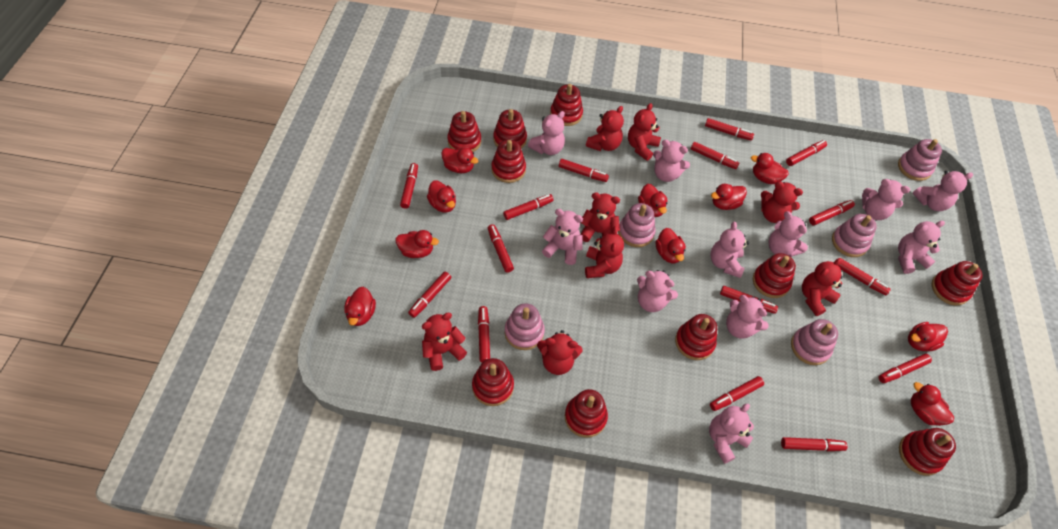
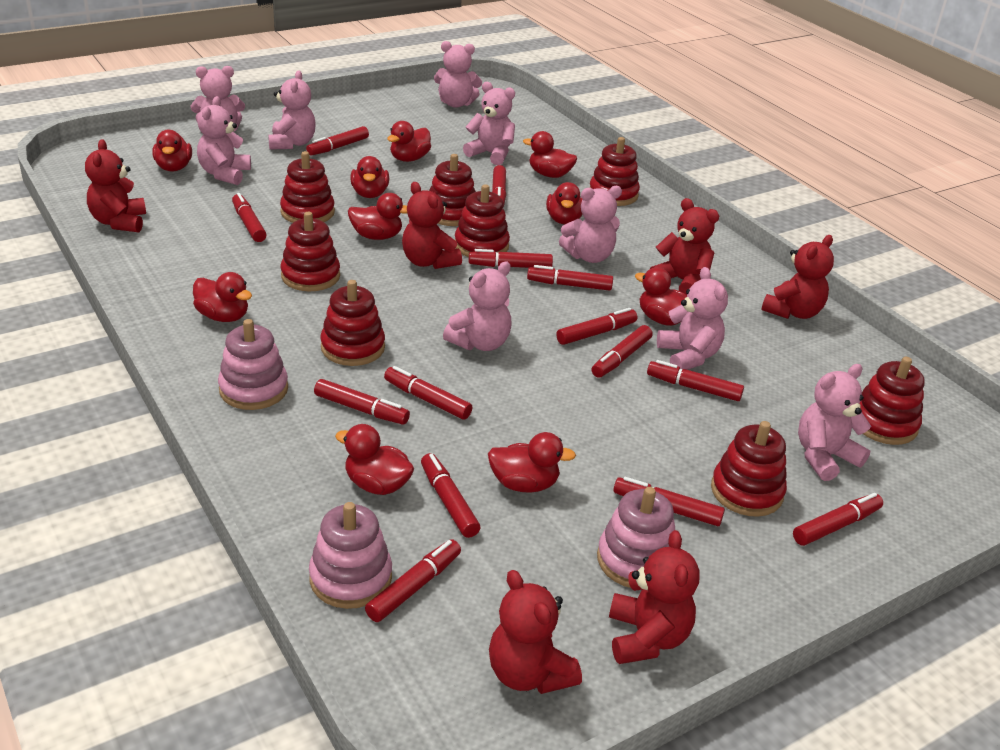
pink stacking toy: [505,303,545,350] [618,203,655,247] [791,319,838,365] [832,214,877,257] [898,139,942,181] = 5 -> [218,319,288,410] [309,502,392,609] [597,487,675,588] = 3
pink teddy bear: [528,111,565,155] [542,209,583,265] [637,270,678,312] [653,140,690,182] [709,404,754,464] [710,222,749,278] [726,295,769,339] [769,211,808,257] [862,179,910,220] [898,221,945,274] [912,171,973,211] = 11 -> [190,66,245,132] [197,96,251,185] [268,70,316,150] [434,41,482,108] [443,262,512,351] [463,82,515,165] [559,186,622,263] [657,267,728,370] [798,364,871,481] = 9
red marker: [400,163,418,209] [408,272,451,318] [478,306,490,363] [488,224,514,273] [503,194,554,220] [559,159,609,182] [691,142,739,169] [705,118,754,141] [710,376,764,411] [720,286,778,314] [781,437,848,451] [786,140,827,166] [809,200,855,225] [838,259,891,295] [879,354,932,383] = 15 -> [232,193,267,242] [306,126,369,156] [314,379,410,425] [365,539,461,622] [384,366,472,419] [421,453,480,538] [469,249,553,268] [492,165,506,207] [527,265,613,291] [556,308,637,345] [591,325,652,378] [613,477,725,526] [647,360,744,401] [793,493,883,546] = 14
red stacking toy: [447,111,481,152] [472,358,514,406] [491,140,526,183] [493,109,527,149] [550,84,583,126] [565,389,608,438] [675,314,717,360] [753,253,796,298] [899,428,956,476] [932,261,983,305] = 10 -> [280,151,335,223] [281,212,340,291] [320,280,385,366] [429,154,476,226] [455,184,510,257] [590,137,640,206] [711,421,787,517] [859,357,925,445] = 8
red teddy bear: [422,313,467,371] [537,330,583,375] [580,192,620,242] [585,226,624,278] [586,106,624,151] [628,103,661,161] [761,182,803,223] [802,258,843,316] = 8 -> [85,139,146,232] [402,182,462,269] [489,570,582,694] [609,530,700,664] [650,198,719,296] [761,235,834,319] = 6

